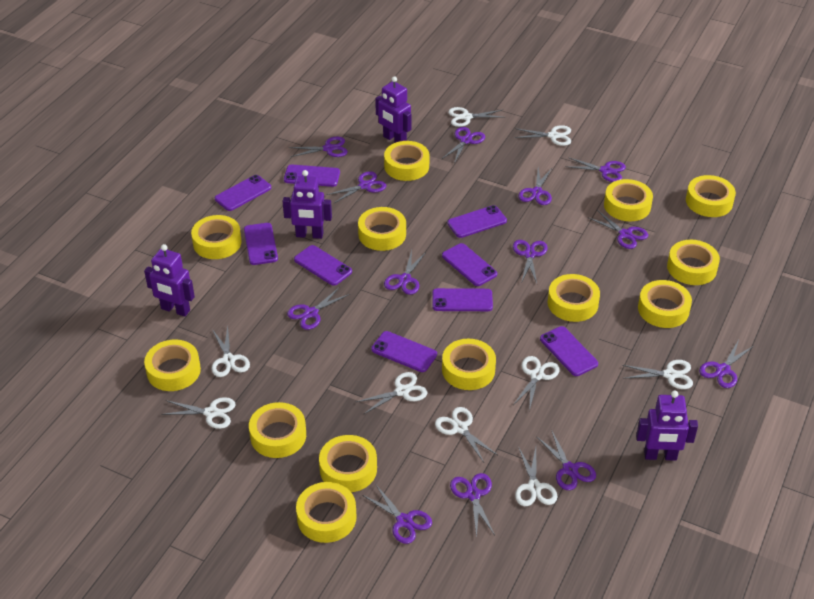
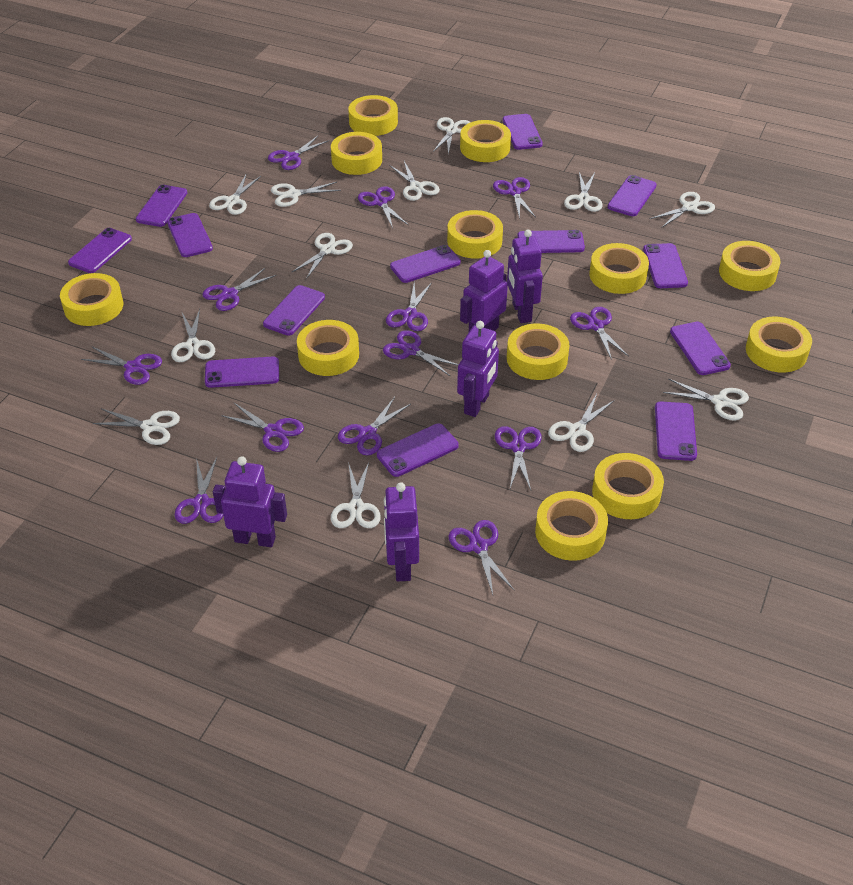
purple phone: [215,175,271,211] [244,223,278,265] [284,165,340,187] [294,245,352,286] [371,331,437,372] [432,288,493,311] [442,243,497,286] [447,205,507,238] [540,326,598,376] = 9 -> [68,228,132,273] [136,185,187,227] [167,213,213,257] [205,356,279,388] [263,285,325,336] [377,424,459,477] [390,245,461,283] [503,114,543,150] [517,230,585,253] [608,175,657,216] [643,243,688,288] [655,402,697,461] [670,322,731,375] = 13
purple robot: [144,244,195,317] [283,170,332,239] [375,76,411,143] [636,390,698,461] = 4 -> [213,456,287,547] [384,482,419,582] [457,321,499,417] [460,250,508,331] [507,230,543,323] = 5
white scissors: [161,397,236,429] [212,326,250,377] [356,372,427,415] [435,407,498,462] [448,107,506,127] [513,356,560,411] [515,125,571,146] [515,448,557,506] [623,360,693,389] = 9 -> [93,409,180,445] [171,309,215,362] [209,173,261,215] [271,182,341,207] [292,233,353,279] [331,462,381,528] [389,161,440,201] [433,117,471,154] [548,394,615,452] [564,172,603,212] [650,192,715,228] [663,378,749,420] = 12
yellow tape: [144,340,201,391] [191,215,242,259] [249,402,306,458] [296,482,357,543] [319,435,377,492] [358,207,406,251] [384,141,430,181] [442,339,496,390] [548,274,600,322] [604,179,653,221] [638,280,692,328] [667,240,720,285] [686,175,736,217] = 13 -> [60,273,123,326] [297,320,359,376] [331,132,382,175] [348,95,398,136] [447,210,503,259] [460,120,511,162] [507,323,570,380] [535,491,608,561] [589,243,649,294] [592,453,664,519] [719,241,781,291] [746,317,812,373] = 12

